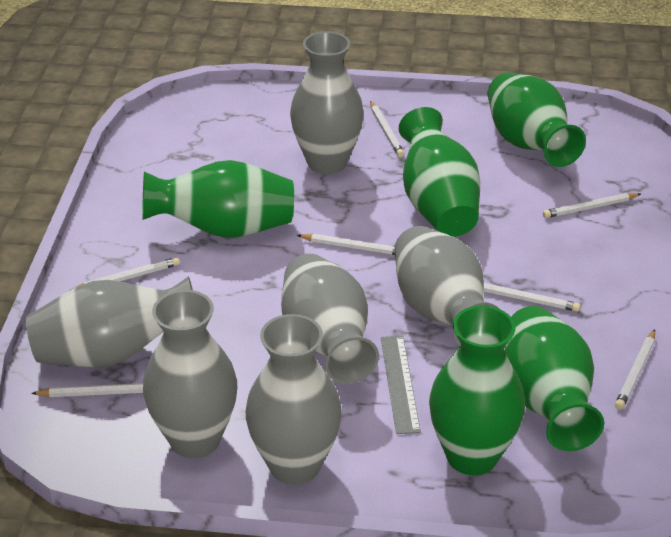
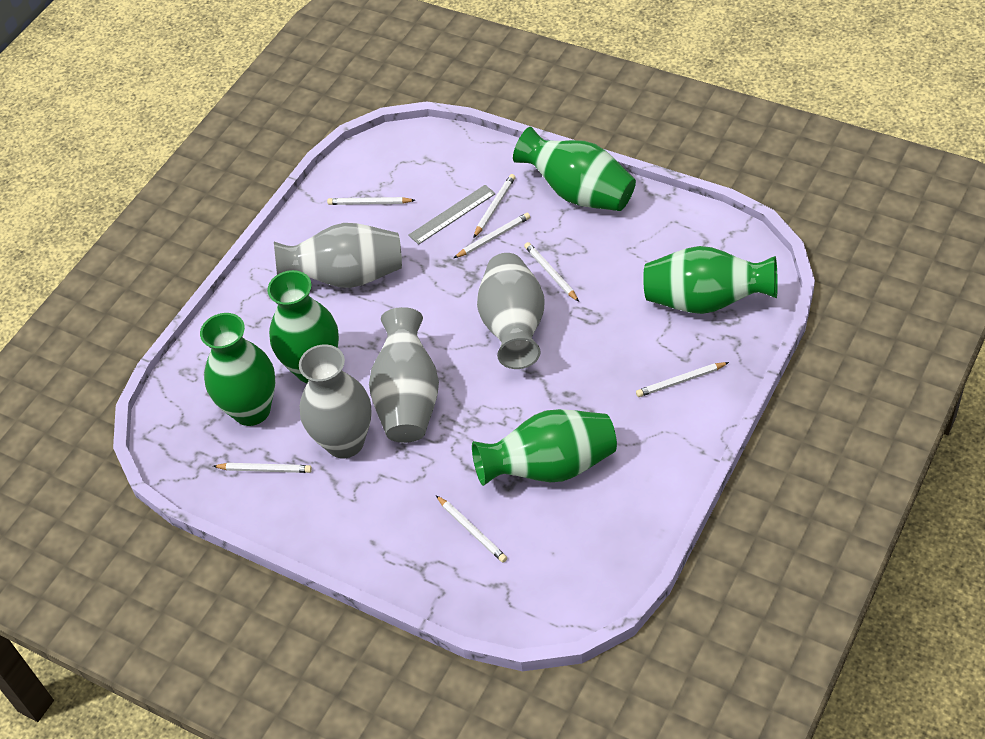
grey vase: [26,276,193,367] [143,290,237,458] [246,314,342,485] [281,254,379,384] [290,31,364,174] [394,226,499,345] = 6 -> [274,223,402,288] [299,344,372,458] [369,307,439,443] [477,253,545,369] = 4

